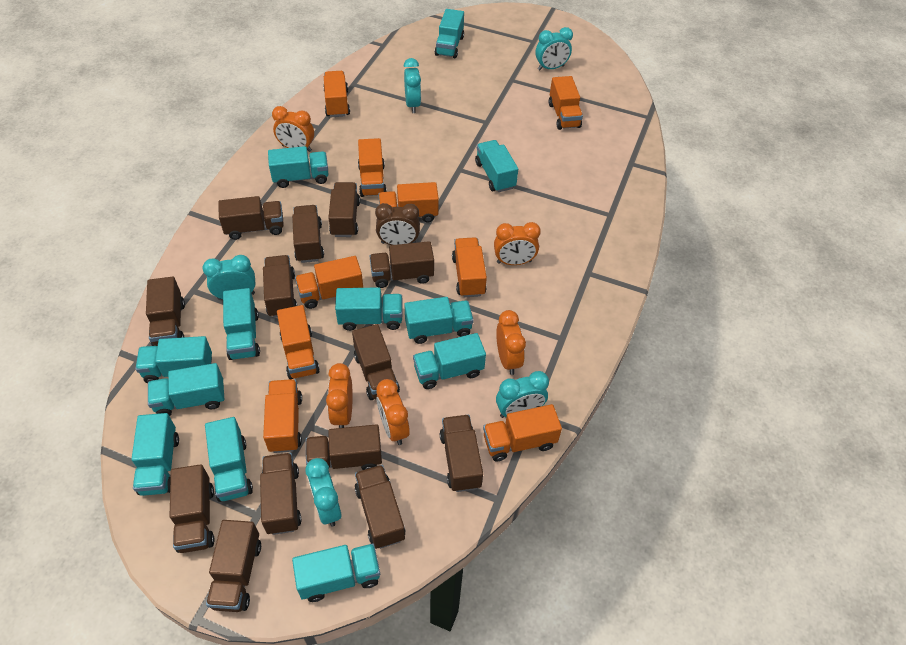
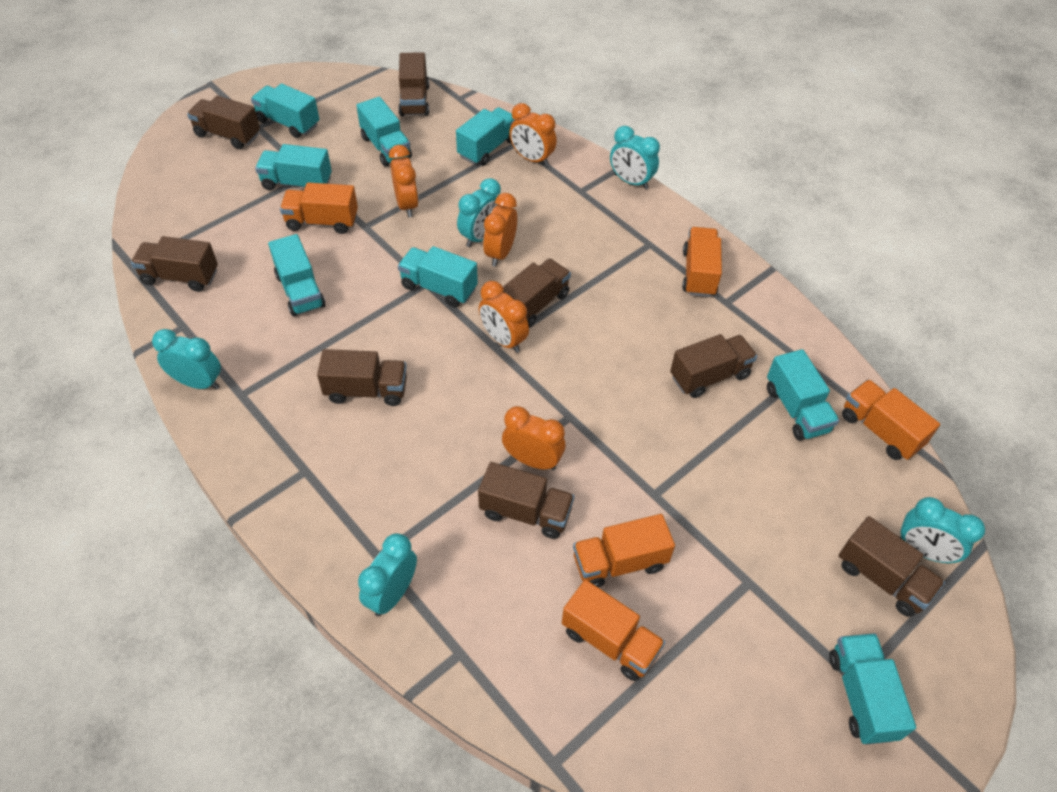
brown clock: [375,203,420,245] = 1 -> none = 0
brown truck: [146,277,185,346] [169,464,214,553] [206,520,261,612] [219,196,284,240] [260,453,301,535] [263,255,297,318] [292,205,324,263] [306,424,382,470] [328,182,360,237] [352,324,400,400] [355,465,405,549] [370,241,434,288] [440,415,483,492] = 13 -> [131,236,218,292] [187,96,260,149] [317,349,407,406] [399,52,429,116] [478,462,574,539] [503,259,571,328] [670,334,757,398] [839,516,945,617] = 8
orange truck: [263,379,302,453] [277,305,320,379] [295,256,363,309] [323,71,350,117] [358,138,387,197] [378,182,439,222] [452,237,487,298] [483,404,562,461] [549,76,583,130] = 9 -> [280,183,358,234] [562,580,665,681] [573,514,675,588] [682,227,722,297] [842,379,940,460] = 5
turquoise truck: [132,413,179,496] [135,336,212,383] [148,363,224,416] [205,417,253,502] [223,288,260,360] [268,146,328,188] [292,544,380,602] [335,287,402,331] [404,297,474,344] [413,333,486,389] [435,9,464,58] [475,140,518,192] = 12 -> [251,84,319,138] [255,144,332,190] [268,234,326,316] [356,97,412,167] [398,246,478,307] [456,107,516,166] [767,349,839,441] [829,633,916,744] = 8

